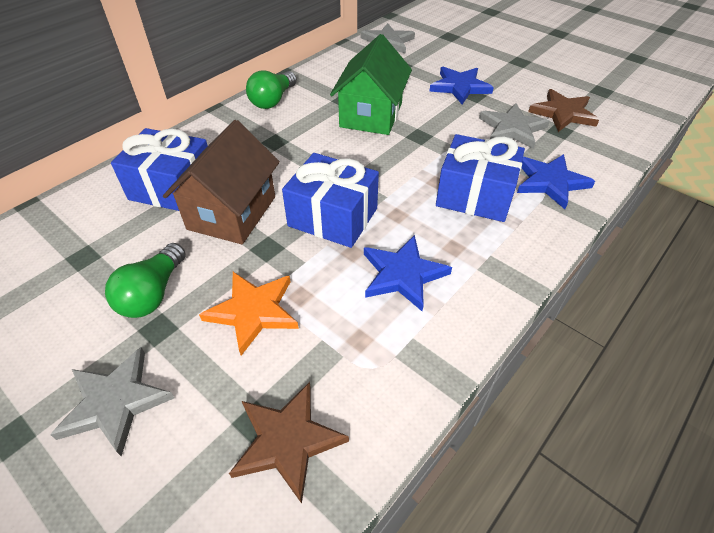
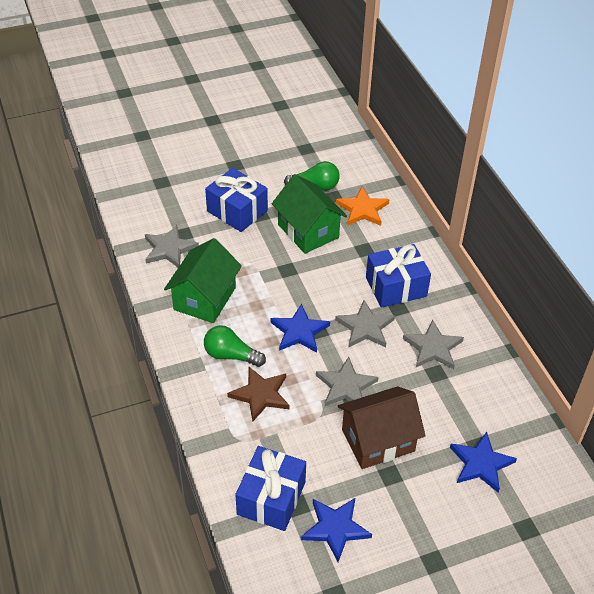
brown star: [229,382,349,504] [528,89,599,132] = 2 -> [227,367,290,422] = 1
green house: [330,34,412,135] = 1 -> [164,238,242,323] [272,174,347,254] = 2
grey star: [50,347,175,456] [361,23,415,54] [479,104,550,149] = 3 -> [145,225,199,267] [316,357,378,406] [335,300,395,348] [403,319,464,369] = 4

